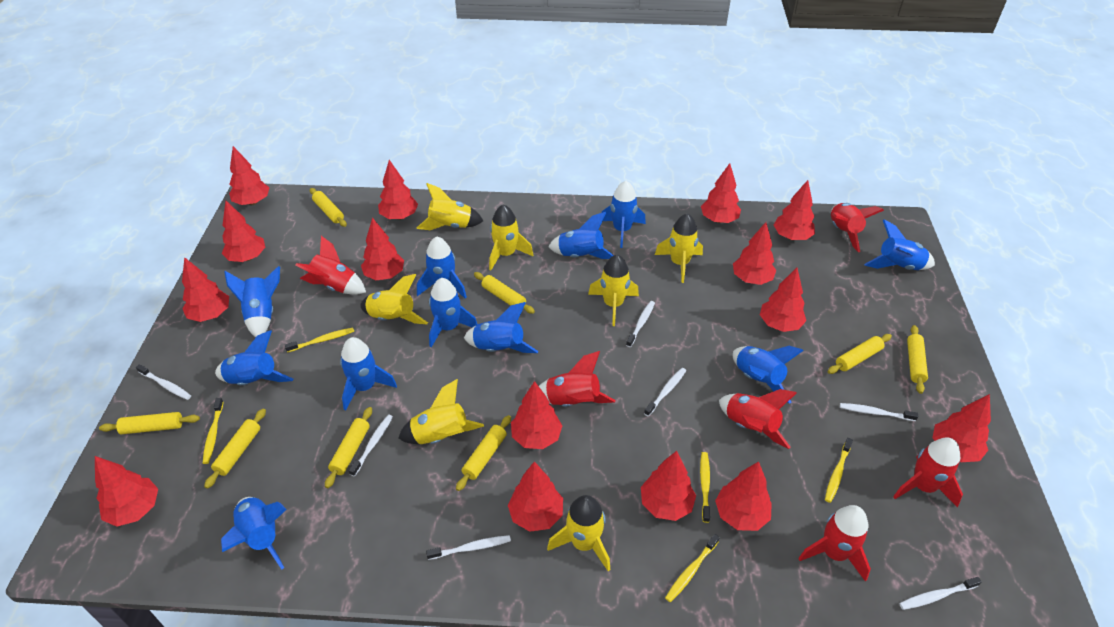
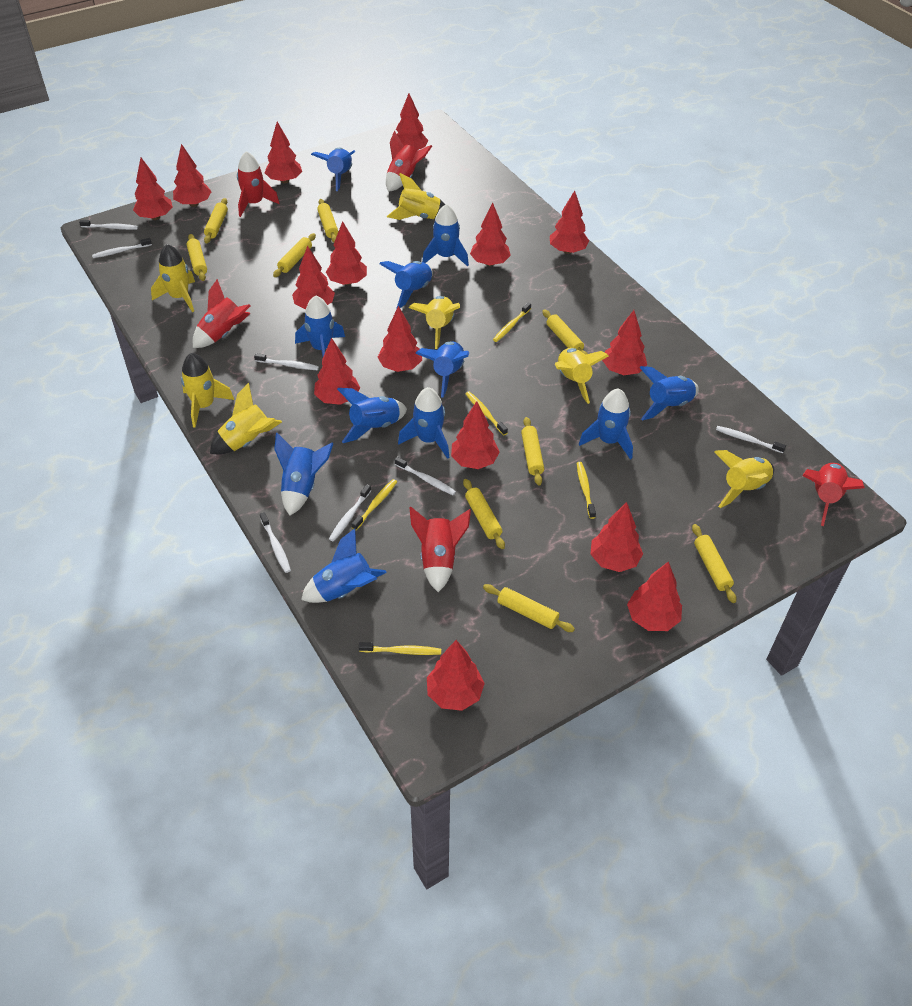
red rocket: [296,236,366,295] [539,351,615,407] [719,389,797,449] [798,505,871,582] [831,203,884,252] [893,437,963,508] = 6 -> [193,279,251,348] [237,151,280,217] [386,131,432,192] [409,507,471,592] [802,463,865,526] = 5
yellow rolling pin: [99,412,200,434] [204,408,266,489] [310,188,347,227] [325,407,372,488] [456,415,511,491] [474,272,535,314] [828,334,892,374] [907,325,928,394] = 8 -> [187,234,207,281] [204,198,228,243] [273,233,316,277] [317,199,338,242] [463,479,505,549] [483,584,575,632] [521,417,544,485] [542,309,588,355] [692,524,736,603] = 9

